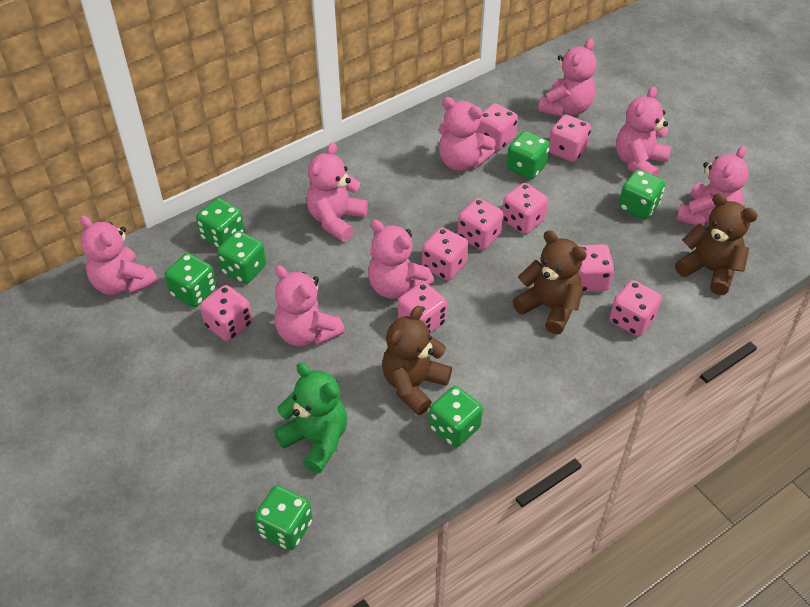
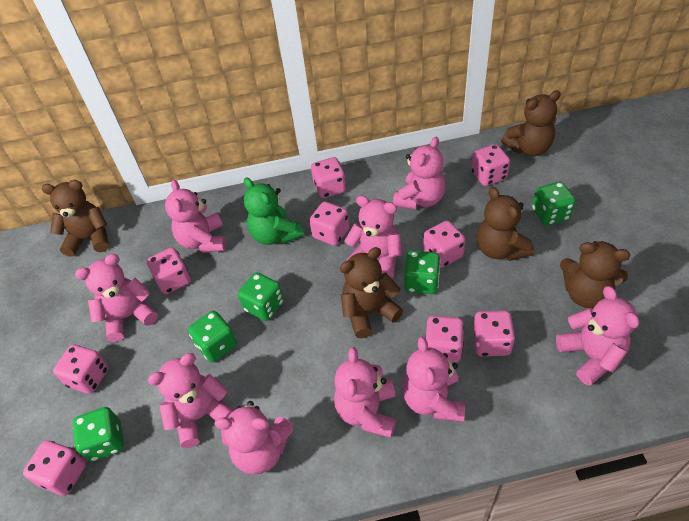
brown teddy bear: [382,306,452,415] [513,230,587,334] [675,193,758,295] = 3 -> [41,180,109,257] [340,247,403,338] [477,187,534,261] [501,90,561,156] [560,241,630,308] = 5
green dice: [165,253,216,307] [196,198,245,248] [217,231,266,284] [254,485,313,550] [429,386,483,448] [506,131,550,179] [618,169,665,220] = 7 -> [73,407,124,462] [188,311,237,362] [238,272,284,321] [404,251,441,294] [532,182,576,226] = 5
pink teddy bear: [80,215,158,295] [275,265,345,347] [307,142,368,242] [368,220,434,299] [439,97,496,171] [538,38,597,117] [616,87,671,177] [676,146,749,227] = 8 -> [75,254,158,342] [148,353,234,448] [165,180,226,253] [215,401,293,475] [334,347,396,438] [345,196,402,279] [393,137,445,210] [402,337,465,422] [556,286,639,385] = 9

